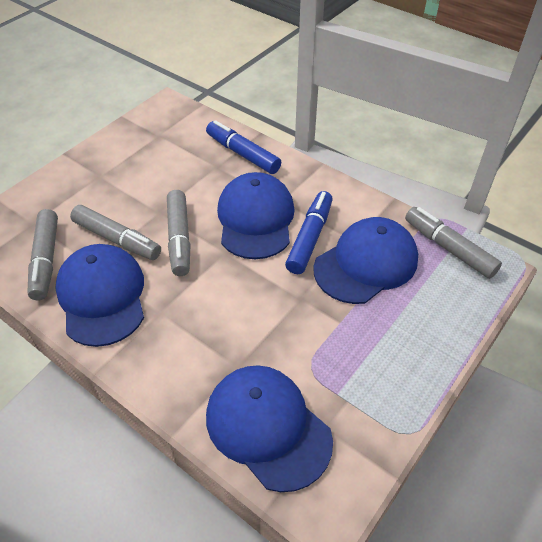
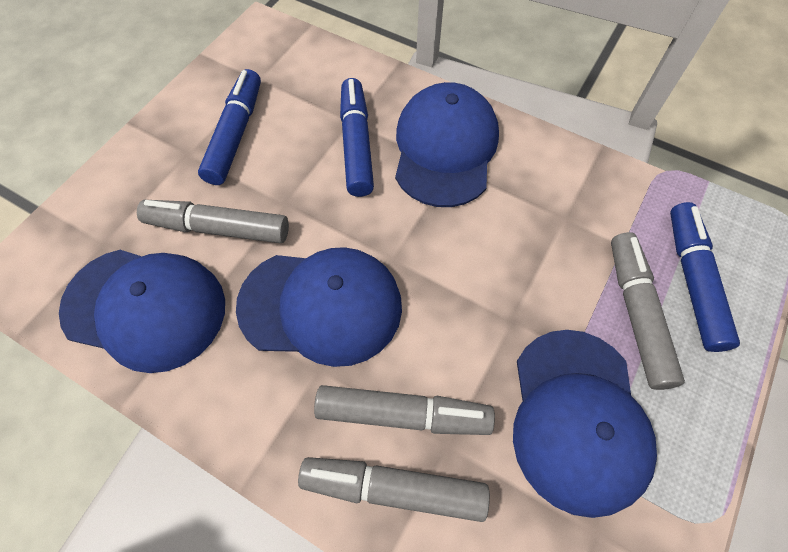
blue marker: [206,120,281,174] [285,191,333,274] = 2 -> [198,69,261,185] [340,78,374,197] [670,202,740,352] = 3

